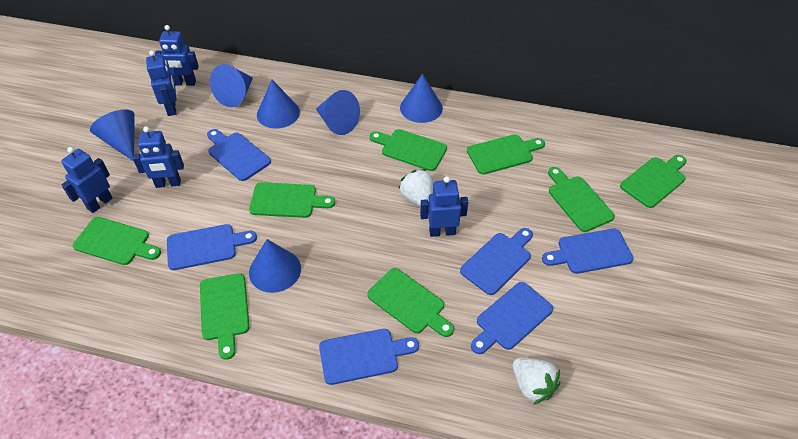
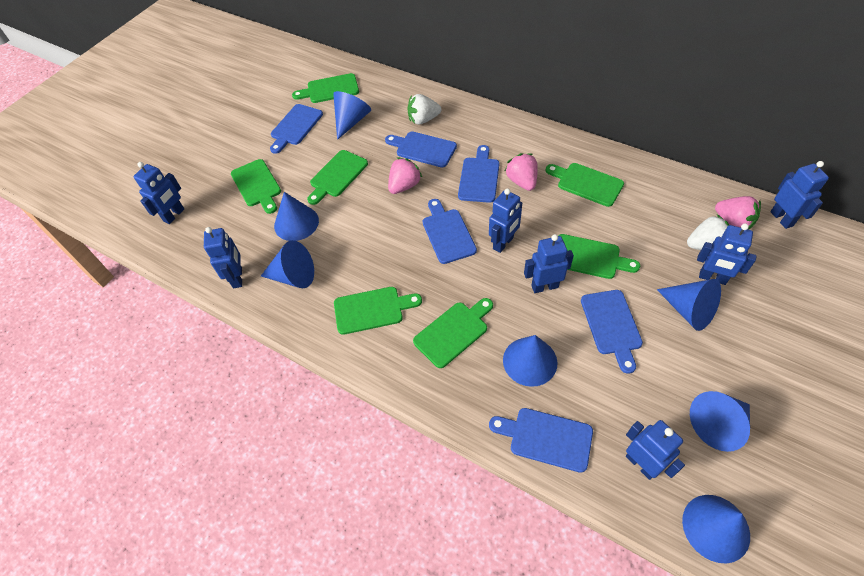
blue cone: [90,109,135,162] [210,64,253,107] [249,239,301,293] [257,80,300,129] [316,90,360,135] [400,74,443,123] = 6 -> [261,240,314,288] [274,192,319,241] [333,91,371,140] [503,335,557,387] [657,279,721,331] [682,495,750,563] [690,391,750,452] = 7
blue robot: [61,147,113,213] [133,126,184,188] [146,50,177,116] [155,25,199,86] [420,176,468,237] = 5 -> [133,162,184,224] [204,227,242,289] [489,188,522,253] [524,234,574,293] [626,420,685,480] [697,223,756,285] [770,161,829,229] = 7
green cutting board: [73,217,161,265] [200,273,249,360] [249,182,335,218] [367,268,454,337] [369,129,447,171] [467,134,545,175] [548,167,615,232] [620,155,687,208] = 8 -> [231,159,281,214] [292,73,359,103] [307,150,368,205] [334,287,422,335] [413,298,493,368] [545,163,624,207] [558,234,640,279] = 7
pink strawberry: none = 0 -> [388,158,422,194] [505,153,538,191] [715,196,761,229] = 3

